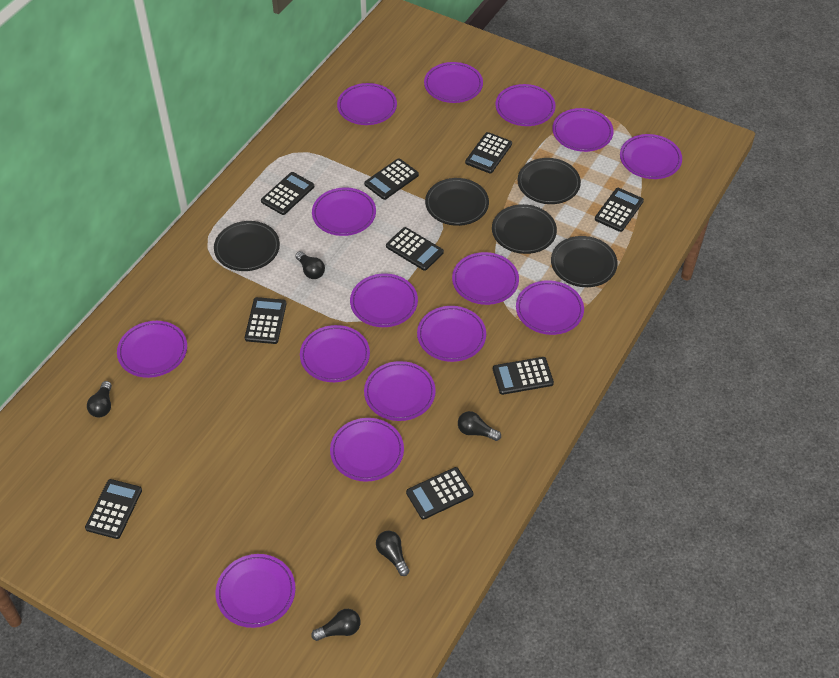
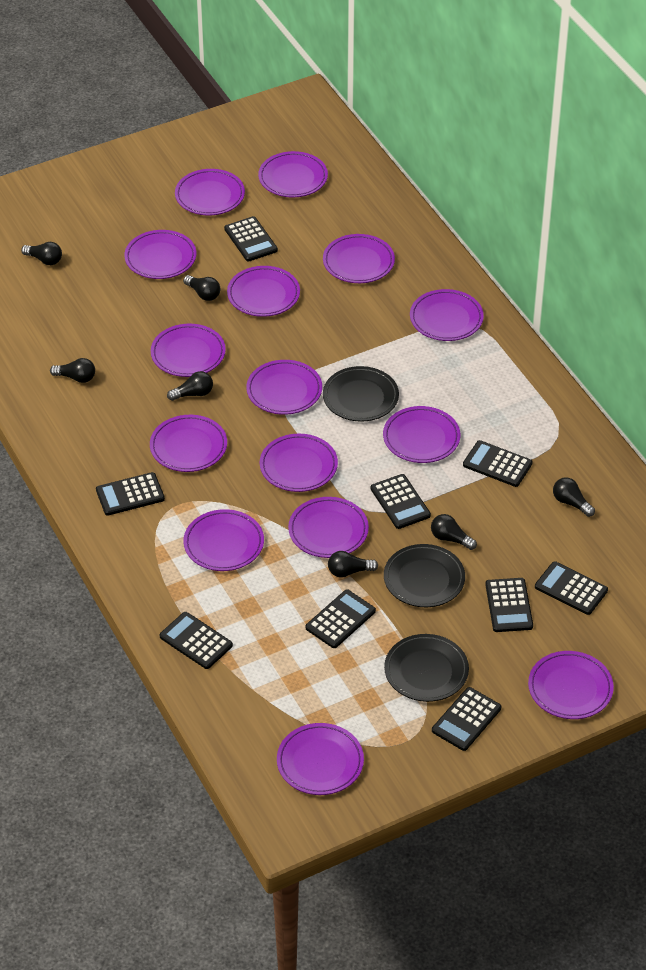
black light bulb: [87,381,112,418] [295,251,325,279] [311,609,360,641] [376,531,409,576] [458,411,501,441] = 5 -> [21,242,62,265] [50,358,95,383] [167,371,213,401] [183,275,220,301] [328,551,378,578] [431,514,477,550] [553,477,595,517] = 7
black plate: [214,221,280,271] [425,178,489,226] [492,204,557,254] [518,158,581,204] [551,236,618,287] = 5 -> [323,366,399,422] [384,544,465,607] [384,634,469,702] = 3

